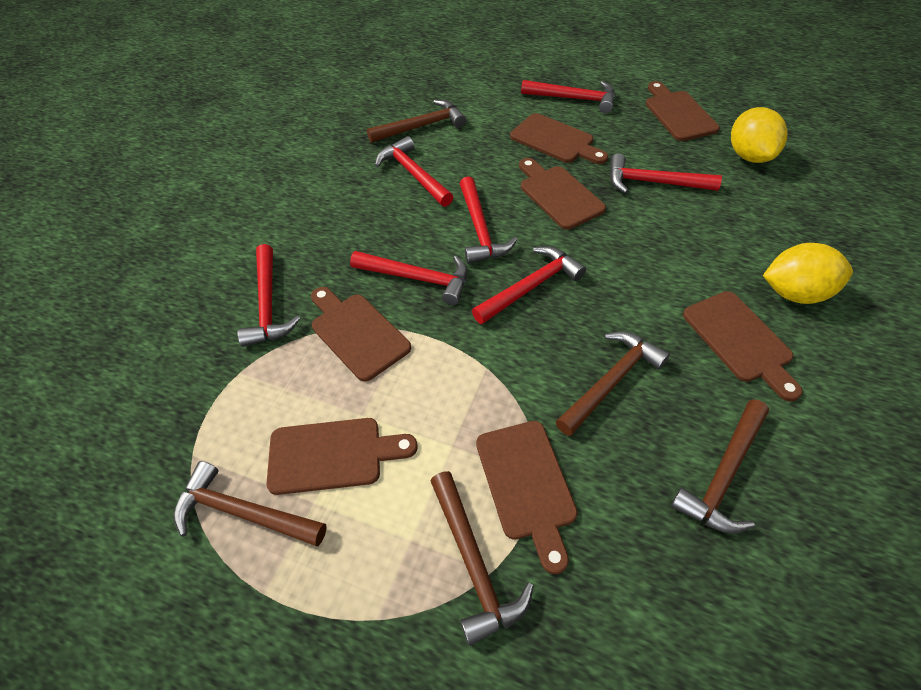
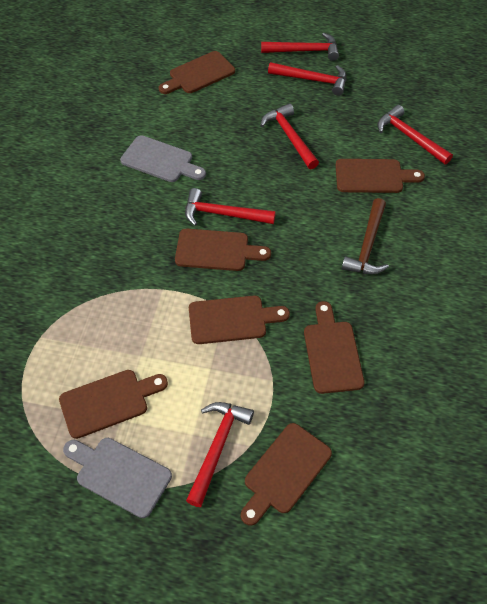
brown hammer: [174,461,327,546] [367,100,466,143] [431,471,534,646] [556,331,670,436] [671,399,769,534] = 5 -> [342,198,389,274] = 1
grey cutting board: none = 0 -> [63,438,172,518] [120,135,206,182] = 2
red hammer: [238,244,301,347] [350,251,468,305] [375,136,453,207] [460,177,517,264] [472,246,586,324] [521,80,615,113] [610,153,722,193] = 7 -> [185,188,276,226] [186,402,254,507] [260,103,319,169] [261,33,339,61] [268,62,347,96] [377,105,453,164] = 6
yellow lemon: [731,107,788,163] [763,243,853,304] = 2 -> none = 0

